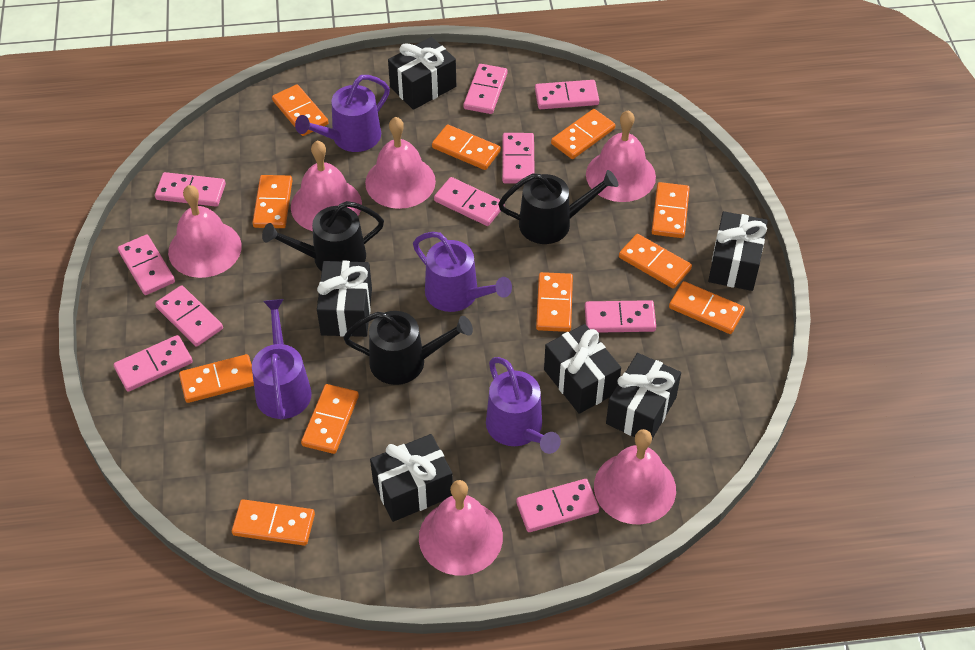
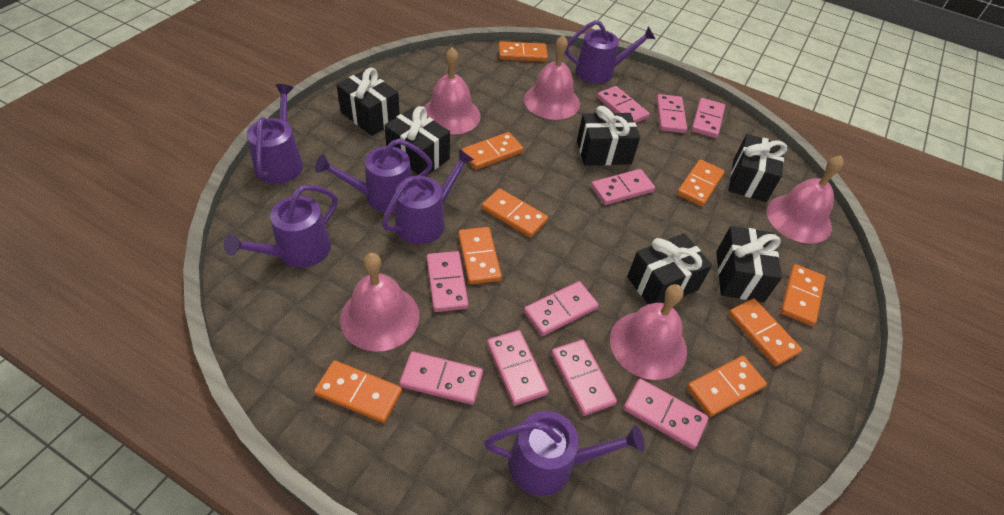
black watering can: [262,201,384,271] [343,311,473,385] [498,170,618,244] = 3 -> none = 0
orange domino: [179,354,254,403] [232,499,315,546] [253,175,292,228] [272,85,329,136] [301,384,359,454] [432,125,501,170] [536,272,573,332] [551,109,615,159] [619,234,692,289] [652,182,690,238] [669,281,745,334] = 11 -> [314,360,402,423] [458,227,502,284] [462,132,523,170] [482,188,548,238] [499,41,548,62] [677,159,725,206] [687,356,767,417] [728,298,802,366] [781,264,825,326] = 9
pink bell: [168,185,242,278] [291,141,362,231] [365,117,436,209] [419,480,503,575] [586,110,656,202] [594,429,676,525] = 6 -> [340,253,420,352] [425,47,480,135] [524,35,580,120] [610,284,687,380] [767,156,844,244] = 5
purple watering can: [252,299,312,420] [295,75,390,152] [413,232,512,312] [486,357,561,454] = 4 -> [224,185,338,267] [247,84,303,184] [315,139,433,213] [382,149,474,245] [484,411,645,496] [565,20,655,84] = 6

